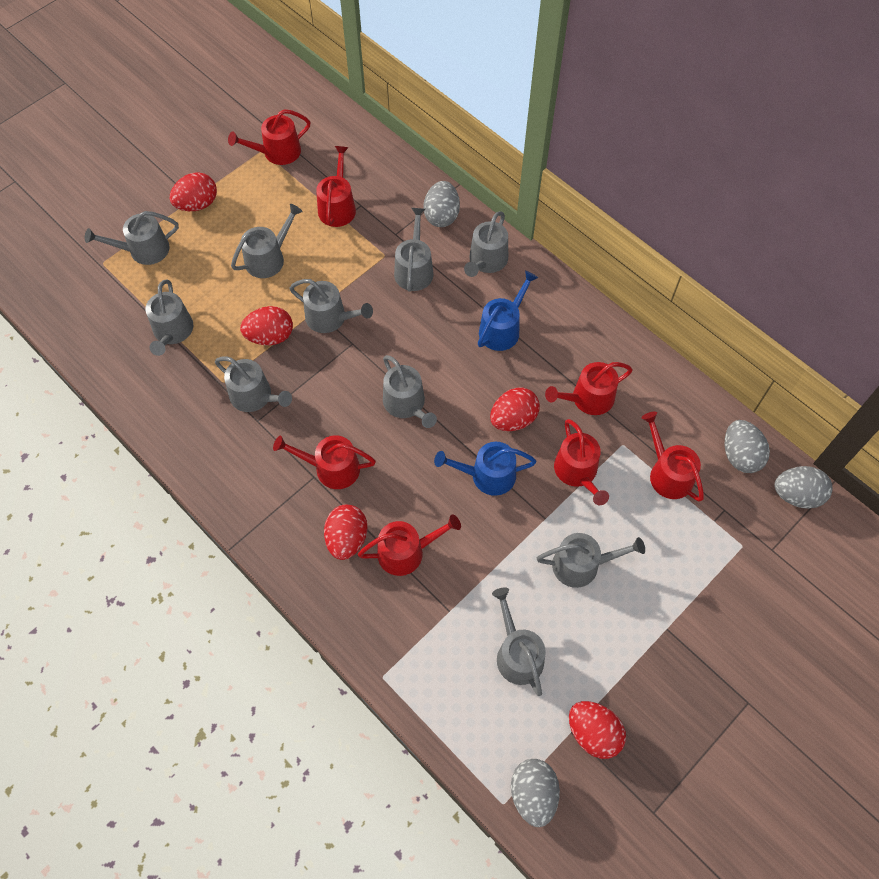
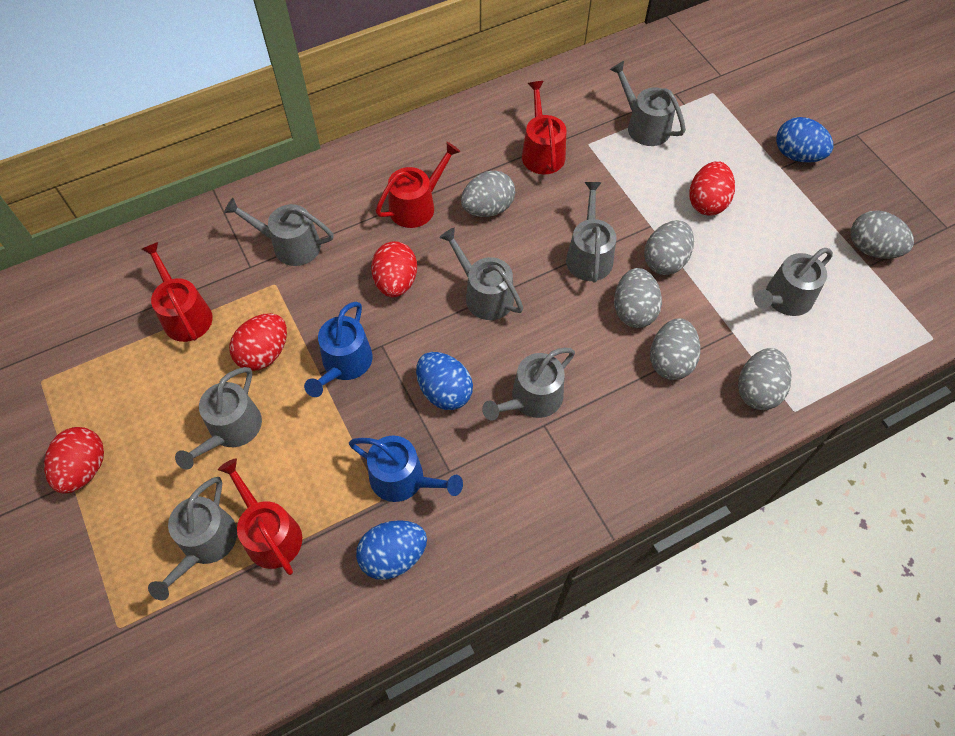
blue egg: none = 0 -> [356,520,427,580] [416,352,473,410] [776,117,833,162] = 3
grey egg: [423,181,460,227] [511,759,560,827] [725,420,770,473] [774,466,832,509] = 4 -> [461,171,515,217] [614,268,662,328] [644,220,694,275] [650,318,700,380] [738,348,791,410] [851,210,914,259] = 6
grey watering can: [85,211,179,265] [146,279,193,356] [215,356,292,412] [231,204,303,278] [289,279,373,333] [383,355,437,428] [394,208,433,292] [464,211,508,277] [492,587,546,696] [537,533,645,588] = 10 -> [148,477,237,601] [175,367,262,470] [224,198,334,266] [439,228,523,320] [482,348,575,421] [566,182,616,283] [610,61,686,146] [754,248,833,316] = 8
red egg: [170,172,217,211] [240,306,293,345] [324,505,368,560] [490,388,540,431] [569,701,626,759] = 5 -> [44,427,104,494] [229,313,287,371] [371,241,417,297] [689,161,735,216] = 4
red watering can: [228,109,311,165] [273,435,376,489] [316,146,356,227] [358,514,461,576] [545,362,633,415] [554,419,609,505] [641,412,704,502] = 7 -> [141,242,213,342] [218,458,302,575] [376,142,461,228] [522,81,566,174] = 4

